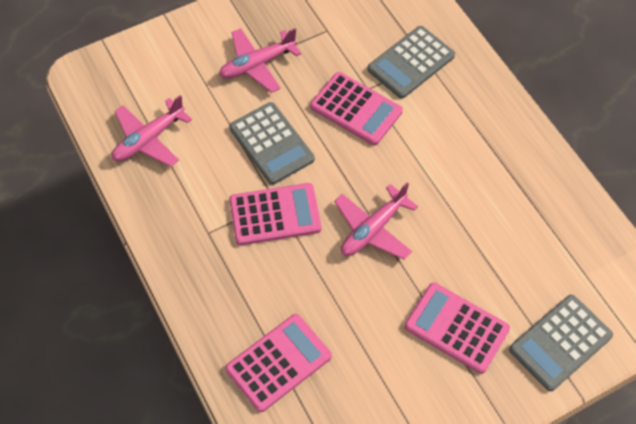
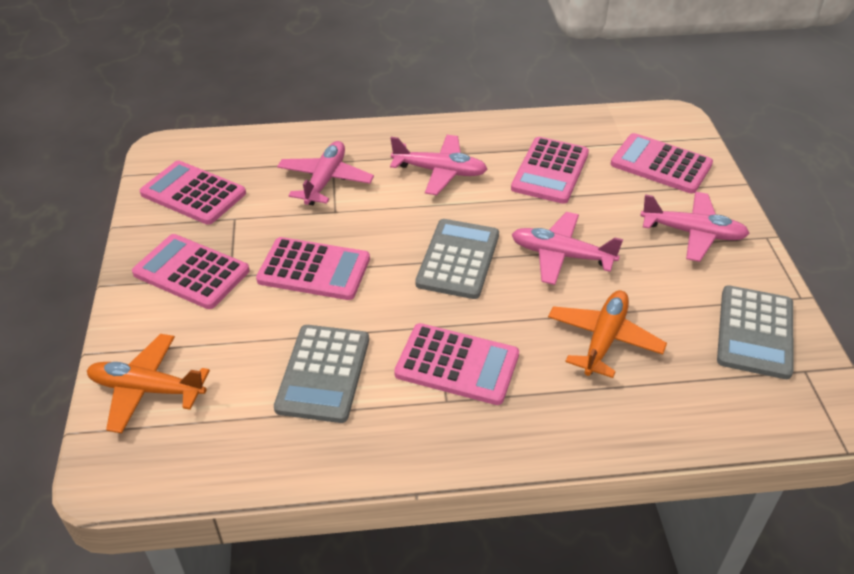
orange plane: none = 0 -> [87,334,210,433] [548,290,667,378] = 2
pink calculator: [225,314,332,412] [229,183,321,245] [310,72,403,145] [405,282,510,374] = 4 -> [132,234,249,309] [140,161,246,225] [256,237,370,300] [394,323,519,405] [511,137,589,204] [611,133,713,193] = 6
pink plane: [112,95,192,167] [219,28,301,93] [334,182,418,260] = 3 -> [277,141,374,205] [390,135,487,195] [511,212,623,285] [640,192,750,262] = 4

